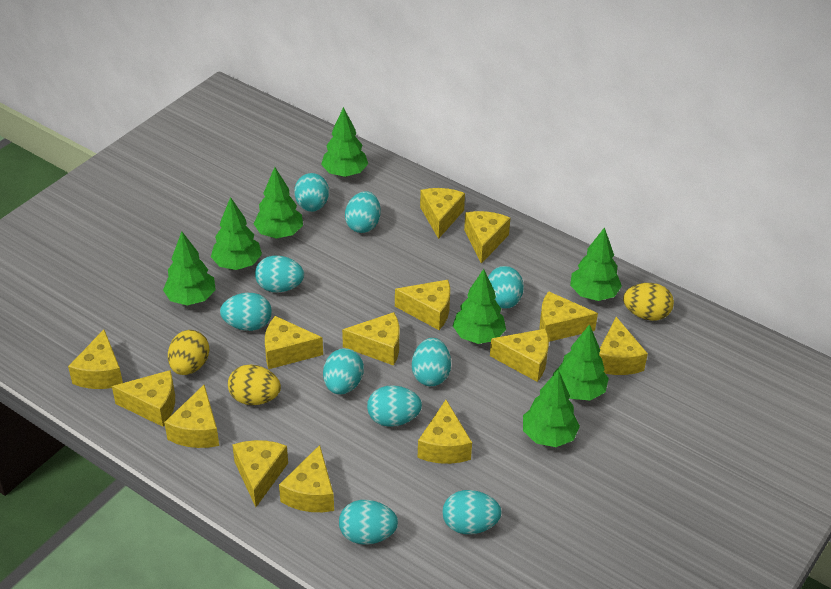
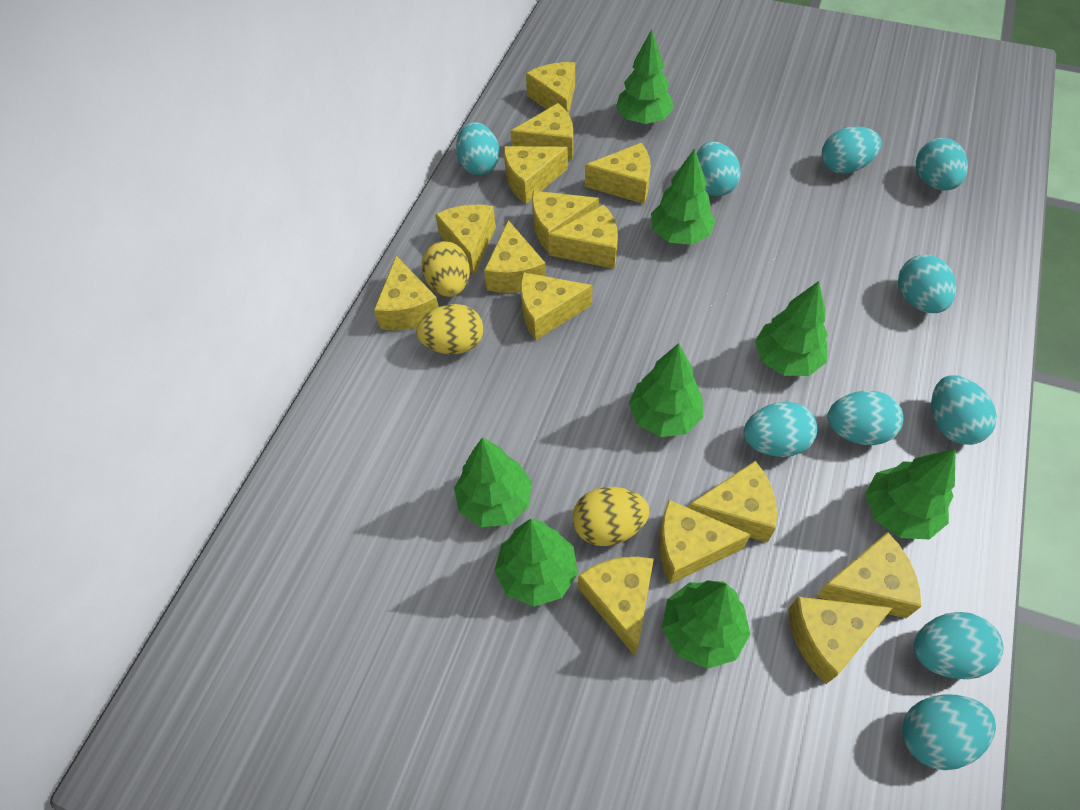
yellow cheese: [68,329,123,389] [112,370,175,427] [164,385,219,448] [232,440,288,507] [265,316,323,369] [279,445,334,512] [342,312,399,366] [395,280,450,330] [418,400,472,464] [420,188,465,239] [464,211,510,264] [490,329,549,382] [539,291,598,342] [599,317,648,375] = 14 -> [374,256,439,330] [435,205,496,276] [484,220,546,293] [504,146,568,204] [510,103,573,160] [521,272,593,340] [526,62,575,114] [532,191,599,252] [549,204,618,269] [578,557,654,656] [585,143,651,204] [659,500,751,584] [688,461,777,543] [788,597,892,684] [815,532,921,618] = 15

